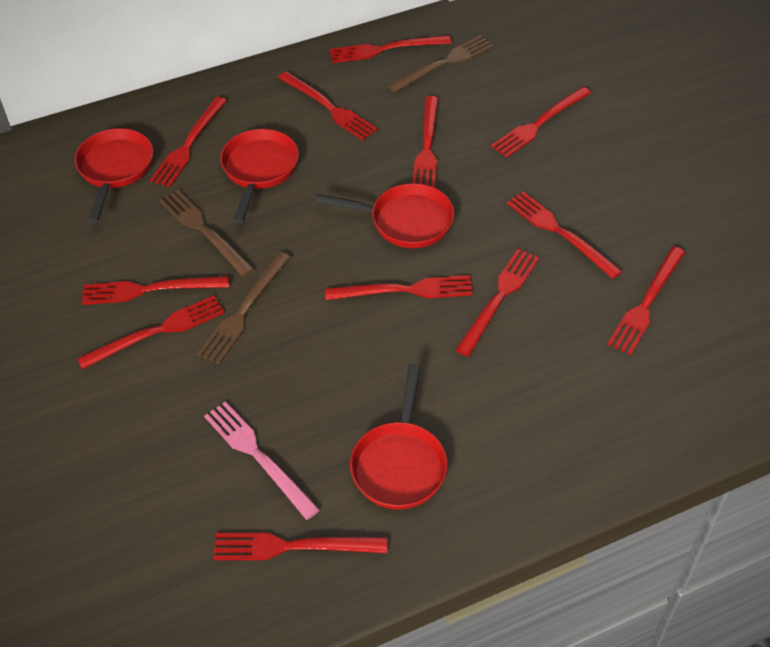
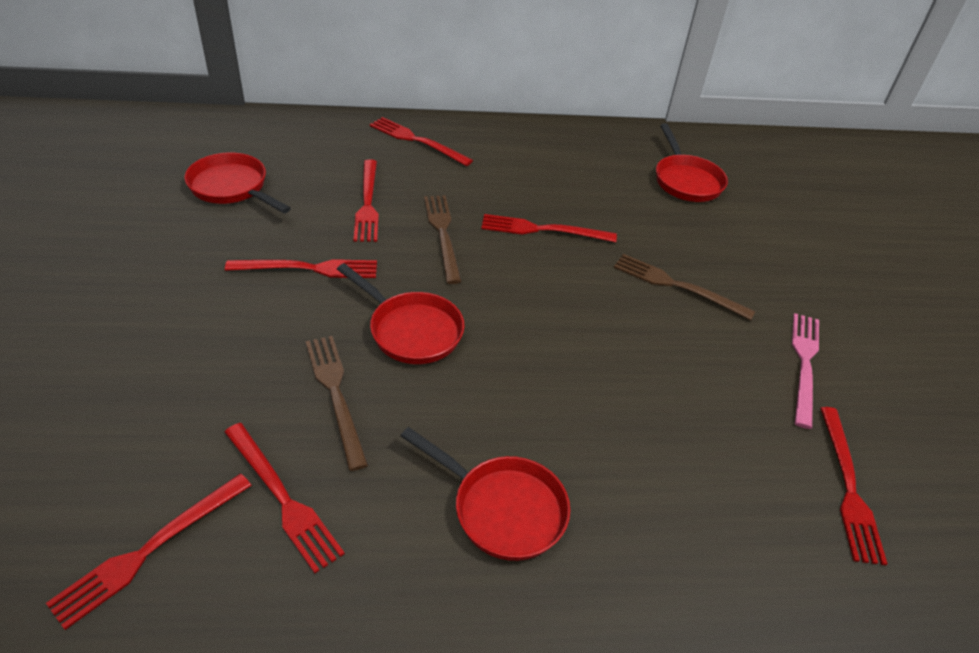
red fork: [77,296,225,369] [82,276,229,305] [150,96,227,187] [213,533,387,560] [278,71,378,141] [325,275,473,300] [329,35,452,63] [413,96,438,188] [456,249,540,356] [491,86,591,158] [507,191,623,279] [607,246,686,355] = 12 -> [46,474,252,630] [225,259,377,278] [225,423,345,573] [354,159,379,242] [370,117,473,166] [481,214,617,242] [820,407,887,565] = 7

